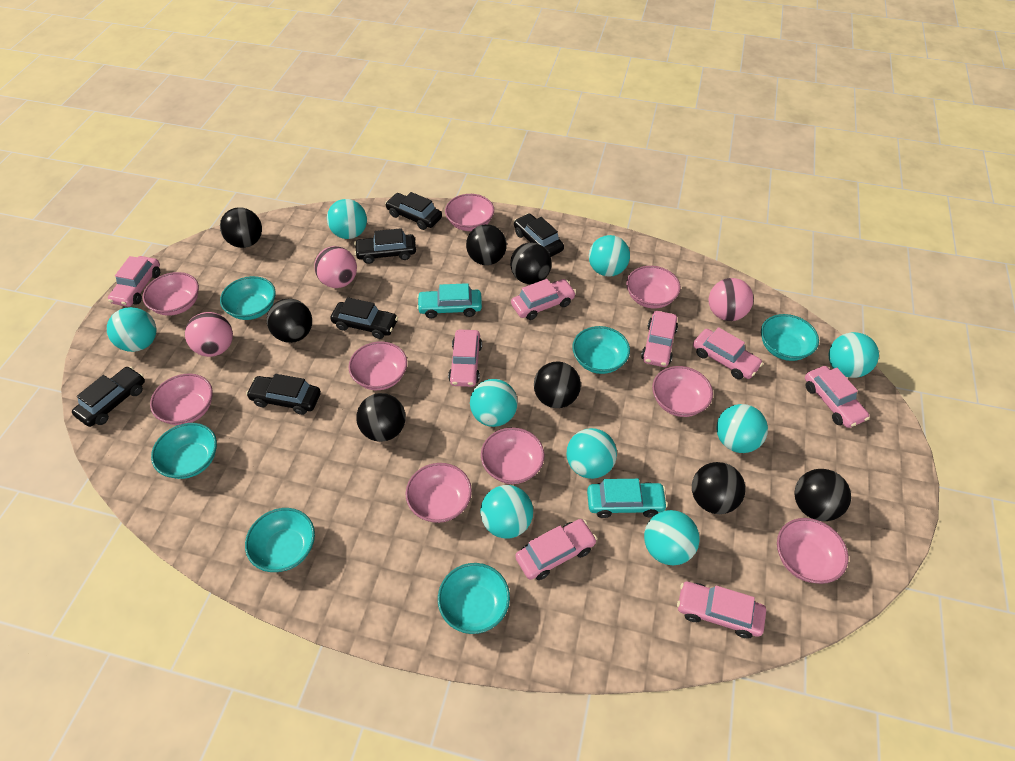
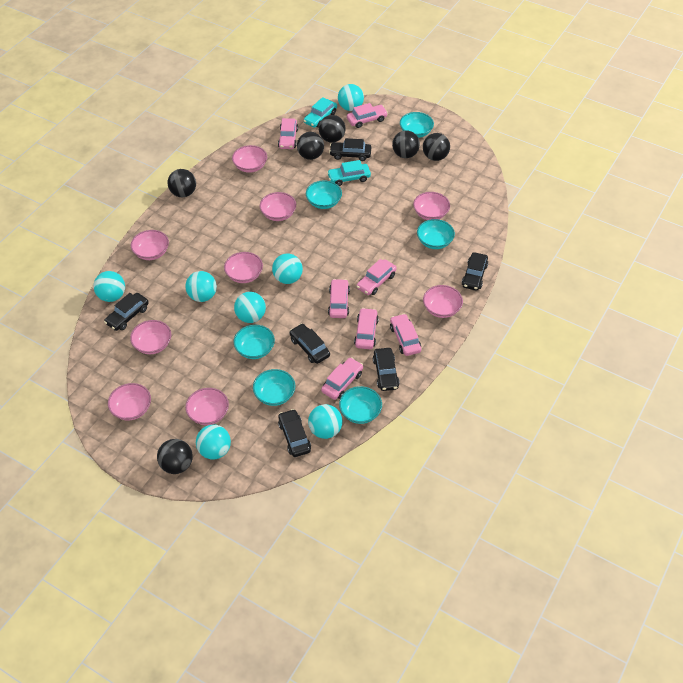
black ball: [220,207,262,248] [267,299,312,343] [356,393,406,442] [466,224,507,265] [510,242,552,284] [534,361,581,408] [692,462,746,514] [794,469,851,521] = 8 -> [157,439,193,474] [168,169,196,197] [297,132,324,160] [319,115,346,142] [392,130,420,158] [423,133,450,161] = 6
pink ball: [185,312,233,357] [314,246,357,288] [709,278,754,321] = 3 -> none = 0
pink car: [108,256,160,307] [448,330,482,387] [511,279,576,320] [515,519,597,580] [641,311,678,367] [677,582,766,638] [693,327,763,379] [805,366,869,428] = 8 -> [278,118,298,149] [321,357,363,400] [328,279,350,318] [347,103,388,128] [354,308,379,349] [357,259,397,295] [390,314,421,356] = 7
turquoise ball: [107,307,156,352] [327,199,367,239] [470,379,518,427] [480,485,533,538] [567,428,617,479] [589,235,630,277] [644,510,700,566] [716,404,768,453] [829,332,879,378] = 9 -> [93,271,125,302] [185,271,217,302] [196,425,231,459] [234,292,266,323] [272,253,303,284] [308,404,342,439] [338,84,364,111] = 7

